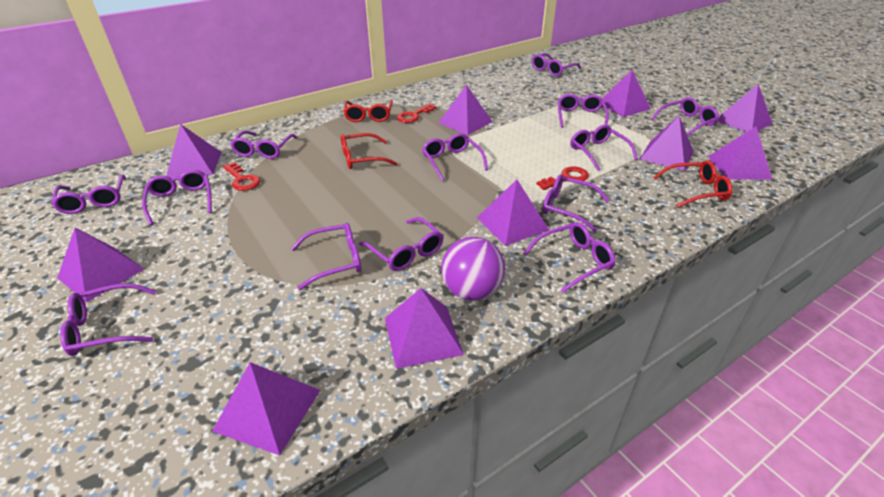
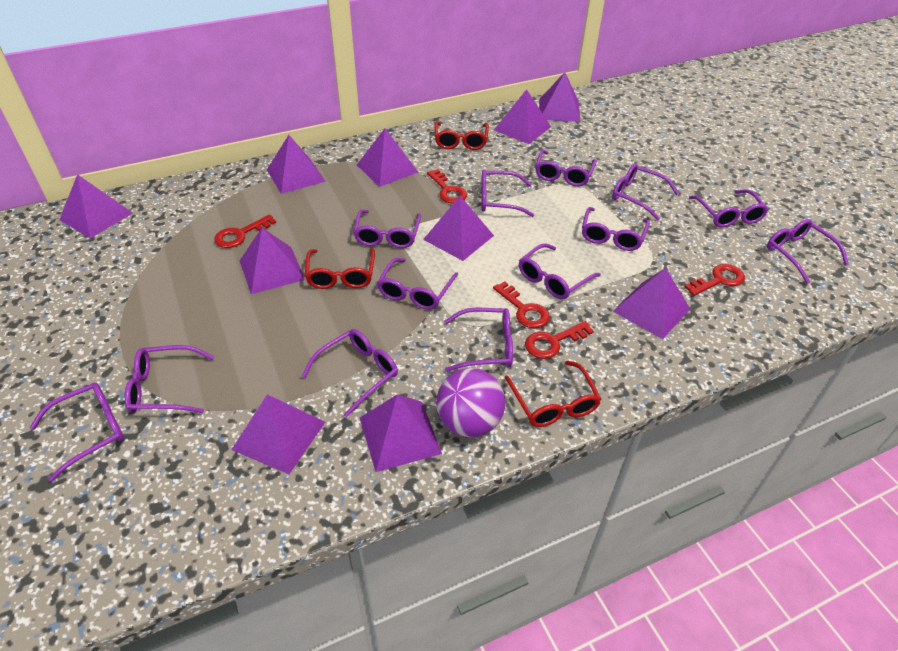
red key: [223,162,261,191] [397,103,437,123] [536,166,589,190] = 3 -> [214,215,276,248] [427,169,467,203] [493,281,550,328] [525,321,594,359] [684,264,745,296] = 5

